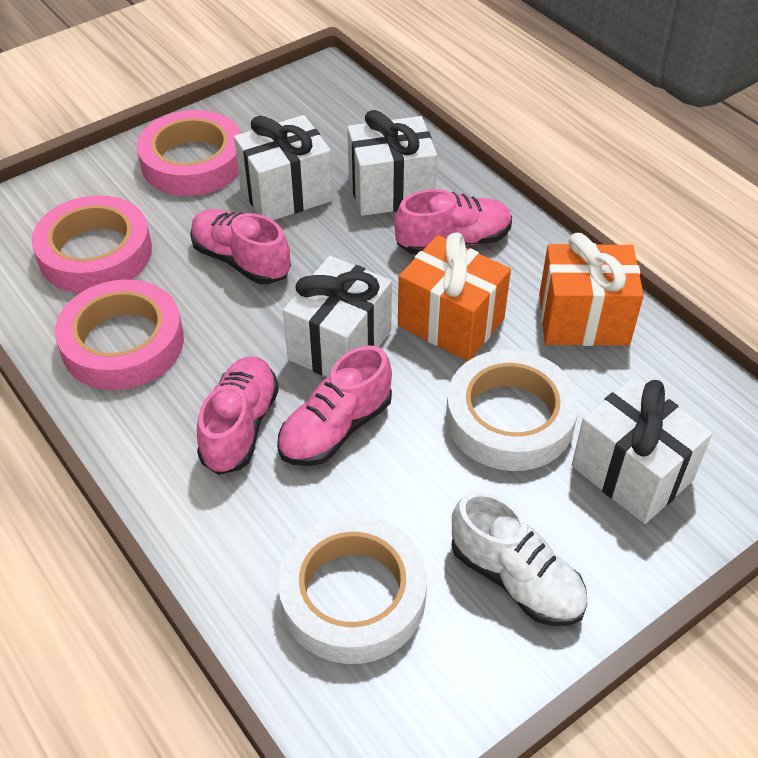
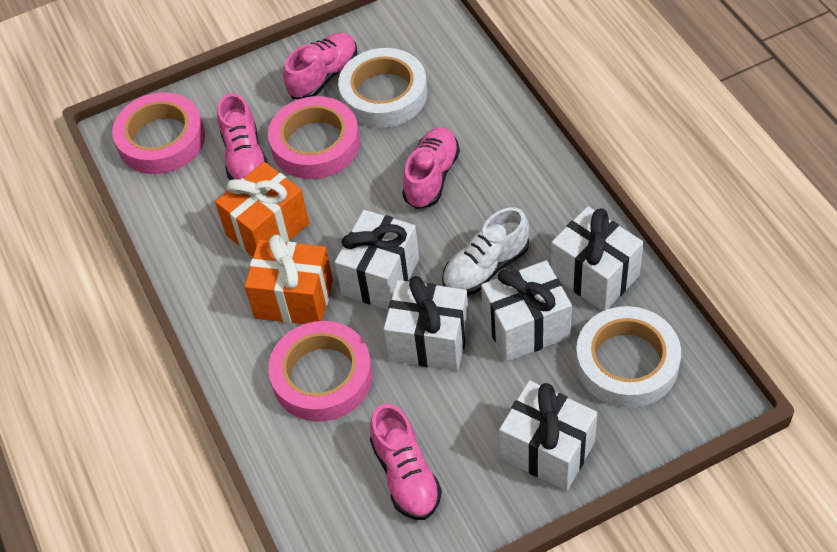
white gift: [234,115,333,220] [283,256,392,377] [347,110,437,216] [572,376,713,524] = 4 -> [335,210,419,310] [384,276,469,371] [481,260,572,362] [499,381,597,491] [551,206,644,311] = 5

